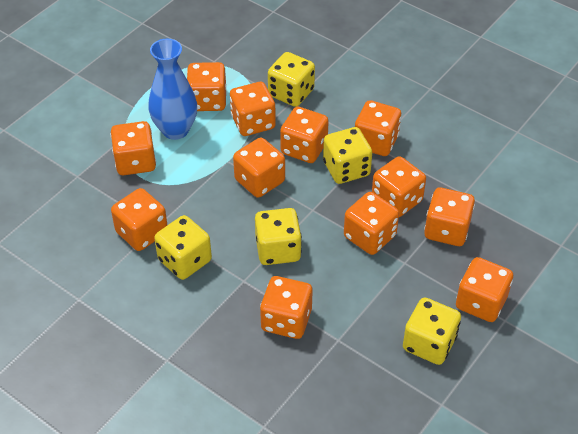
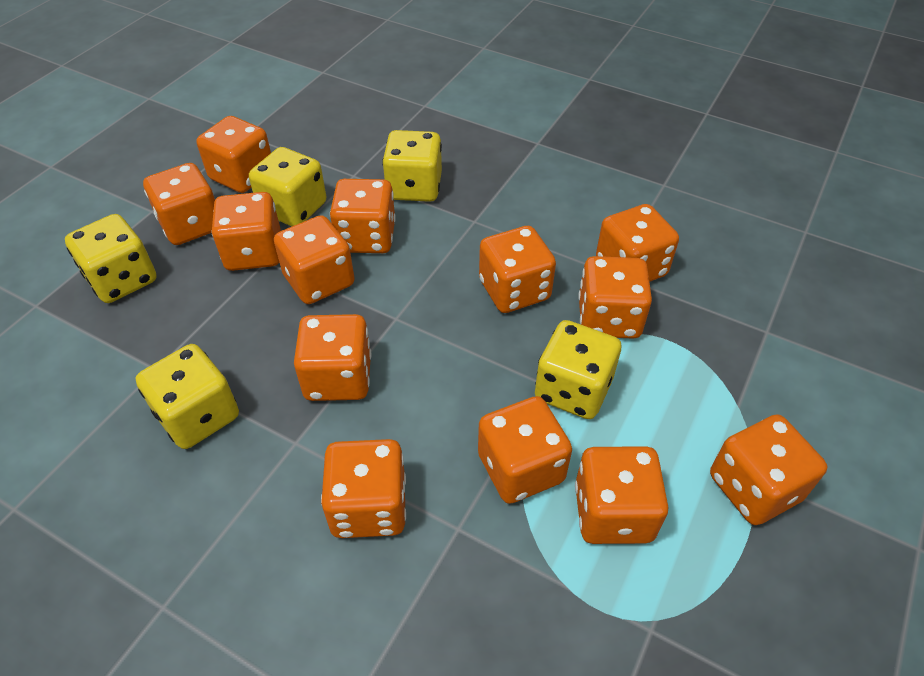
blue vase: [148,39,197,140] = 1 -> none = 0
orange dice: [111,121,156,175] [111,188,167,251] [187,62,226,111] [230,82,276,136] [233,138,285,198] [260,276,313,339] [280,107,329,163] [344,192,399,255] [355,100,401,156] [372,156,426,217] [424,187,475,246] [456,257,513,322] = 12 -> [143,163,215,245] [196,116,271,193] [212,192,281,271] [274,215,355,304] [294,314,371,401] [321,439,406,538] [330,179,396,253] [478,396,572,504] [479,226,556,313] [575,446,668,544] [578,256,652,339] [596,204,679,282] [710,414,827,525] = 13

